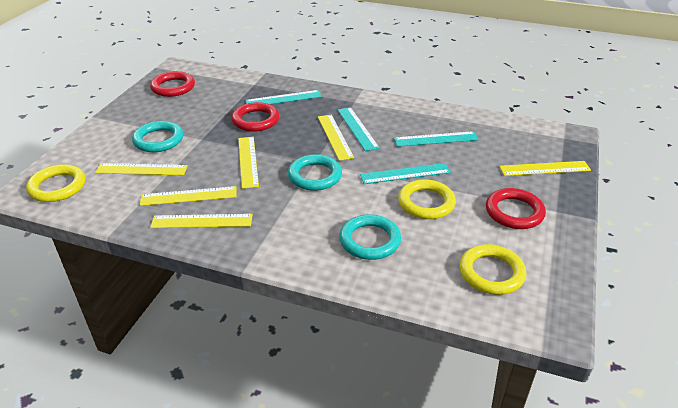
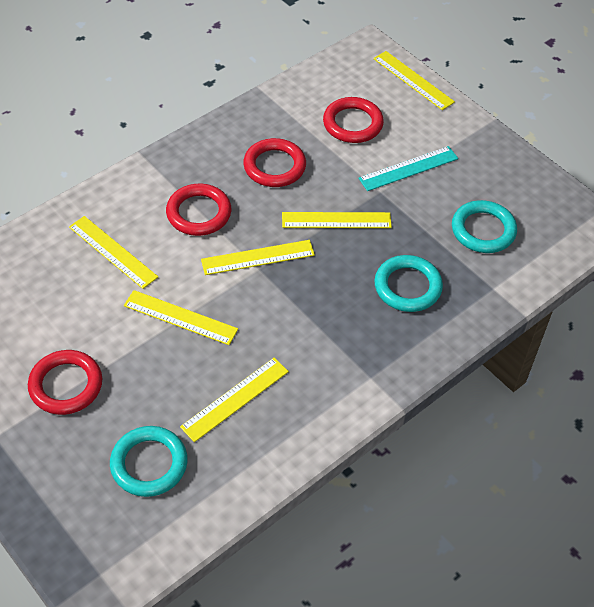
red ring: [150,71,195,97] [232,102,279,132] [486,188,546,229] = 3 -> [28,350,102,415] [166,184,231,236] [243,138,306,187] [323,97,384,143] = 4
turquoise ruler: [245,90,322,104] [338,107,380,151] [360,163,451,184] [394,131,479,147] = 4 -> [358,146,458,191] = 1
yellow ring: [26,164,85,202] [398,179,456,219] [460,244,526,295] = 3 -> none = 0

